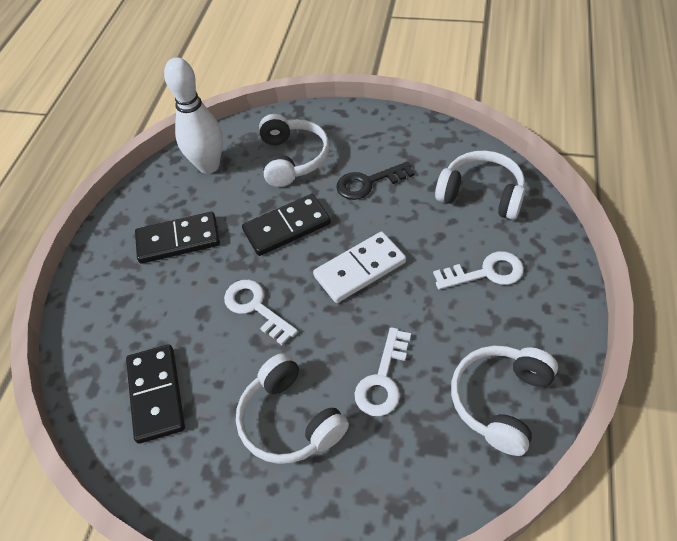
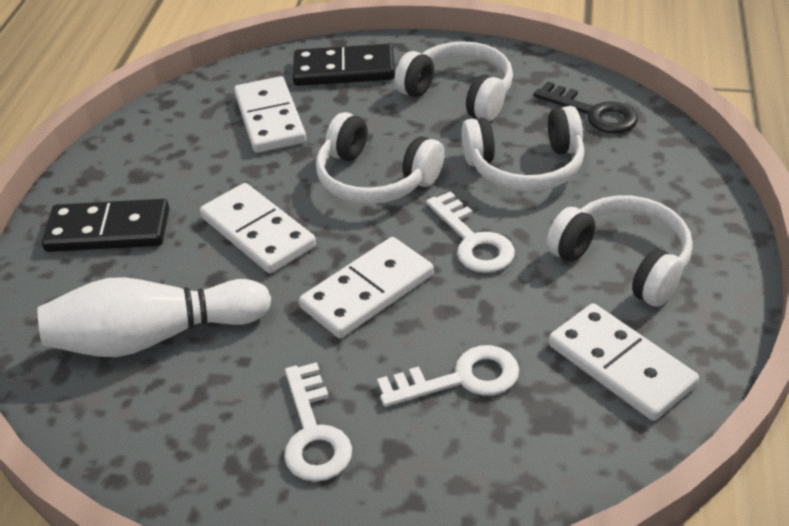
black domino: [126,344,185,444] [135,212,220,264] [242,194,331,256] = 3 -> [42,199,169,252] [293,44,395,86] = 2
white domino: [313,231,406,303] = 1 -> [200,183,316,273] [234,76,306,153] [299,237,434,338] [549,303,699,421] = 4

